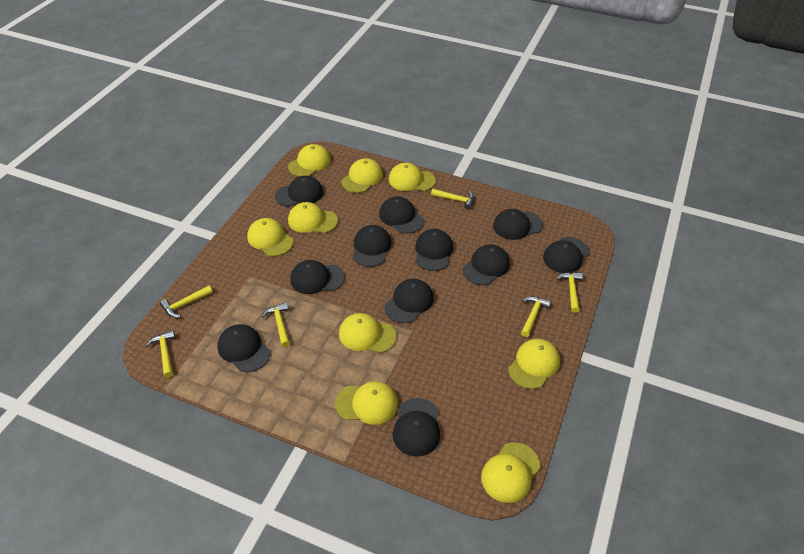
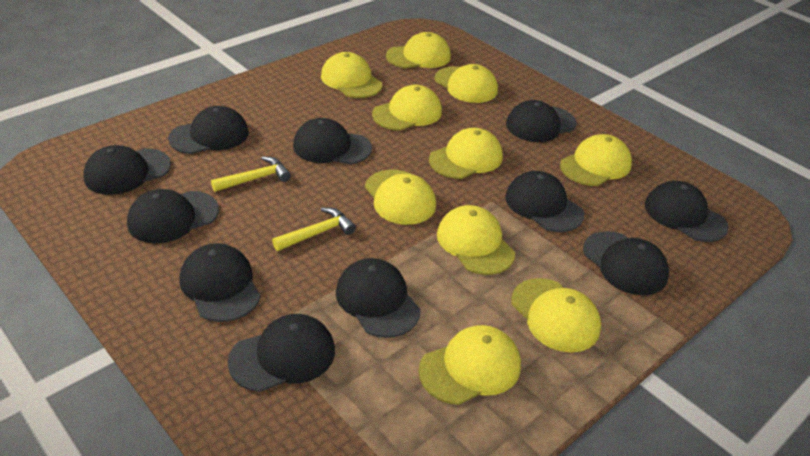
yellow cap: [247,218,293,256] [288,144,331,177] [288,202,338,233] [335,381,398,425] [339,313,397,353] [341,158,383,193] [389,163,436,191] [481,443,540,503] [508,339,560,389] = 9 -> [321,52,382,98] [365,170,436,225] [372,85,442,131] [386,32,451,68] [419,325,521,405] [429,128,503,179] [434,64,498,103] [437,205,515,275] [511,278,601,353] [560,134,632,186] = 10
yellow hammer: [146,330,175,378] [160,286,213,317] [261,302,290,347] [431,189,474,210] [521,296,551,337] [556,272,583,313] = 6 -> [211,156,291,192] [272,207,356,251] = 2

